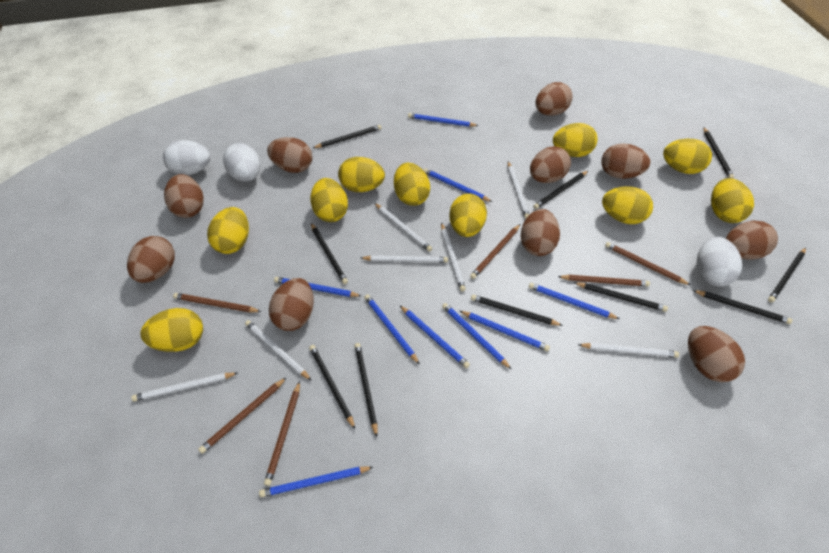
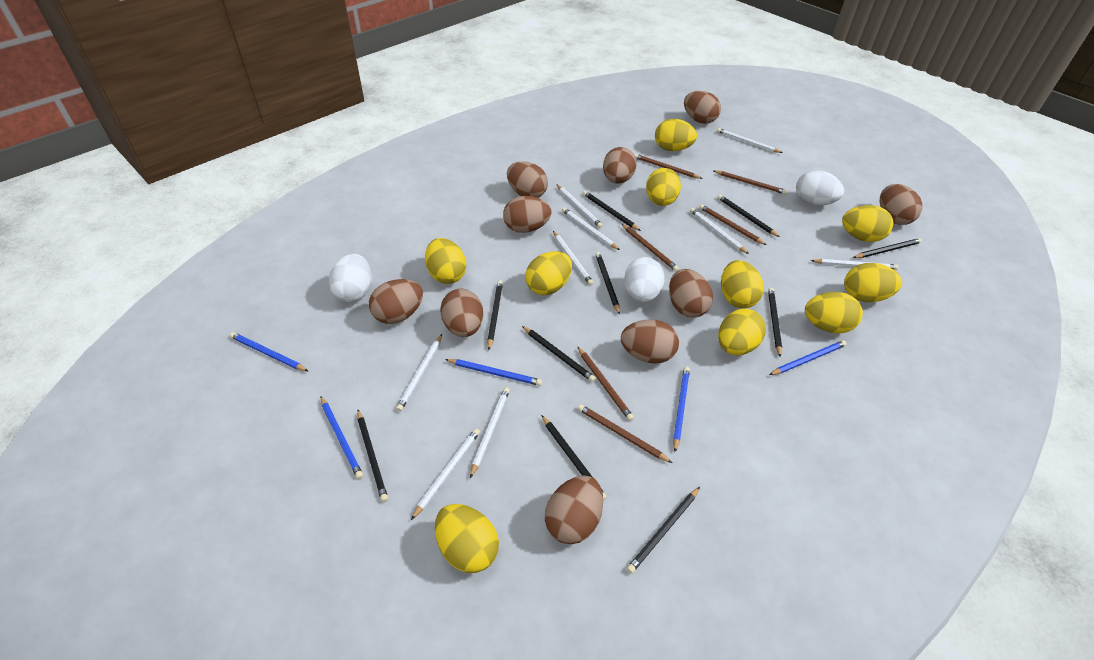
blue pencil: [259,466,373,497] [274,277,361,297] [364,294,420,365] [399,305,470,368] [408,113,479,127] [424,168,492,202] [442,303,511,369] [460,311,550,352] [529,283,620,319] = 9 -> [230,332,308,371] [321,397,363,479] [445,359,542,386] [673,367,690,452] [769,340,847,375] = 5
white pencil: [131,372,238,402] [245,320,312,381] [361,255,448,263] [374,203,432,252] [441,223,466,291] [508,161,529,219] [578,343,679,358] = 7 -> [396,334,442,412] [411,429,480,520] [470,387,510,478] [553,231,594,285] [556,184,603,228] [562,207,620,250] [690,208,749,254] [717,128,783,153] [811,259,899,270] = 9

